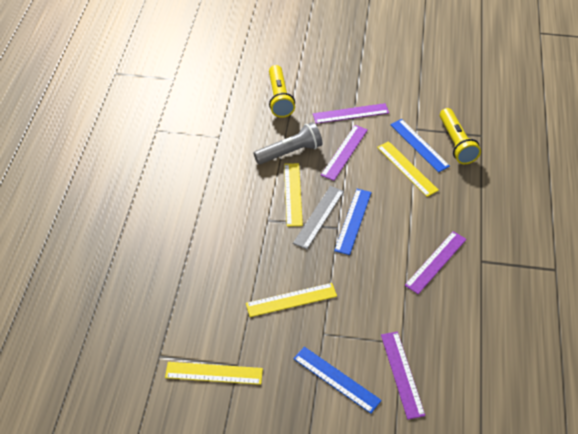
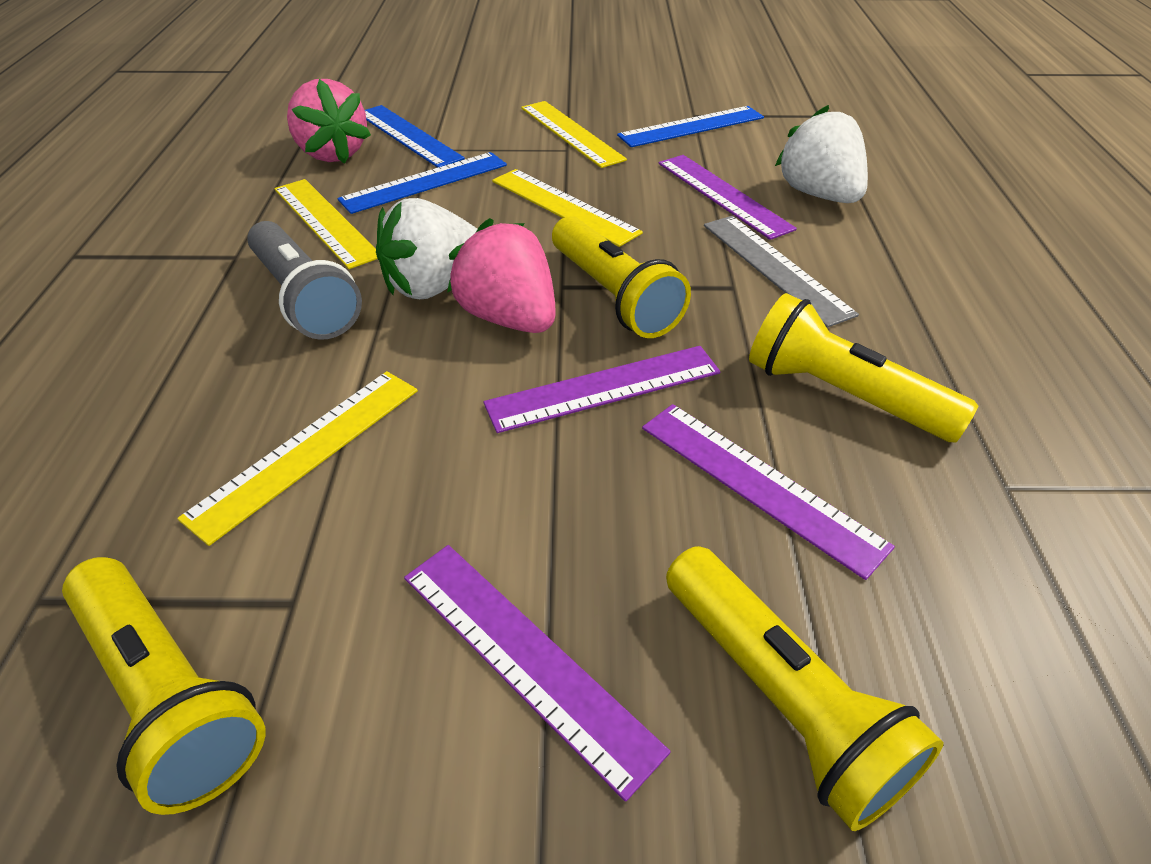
pink strawberry: none = 0 -> [287,79,371,164] [447,218,556,333] = 2
white strawberry: none = 0 -> [376,198,477,299] [775,105,868,203] = 2
yellow flashlight: [269,65,295,118] [440,108,481,164] = 2 -> [62,557,266,815] [552,216,691,338] [666,546,944,831] [749,293,978,442] = 4

